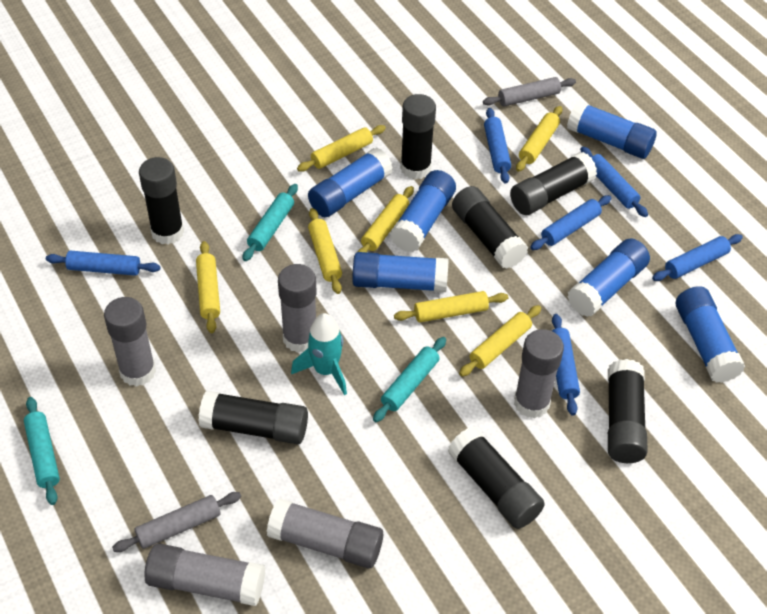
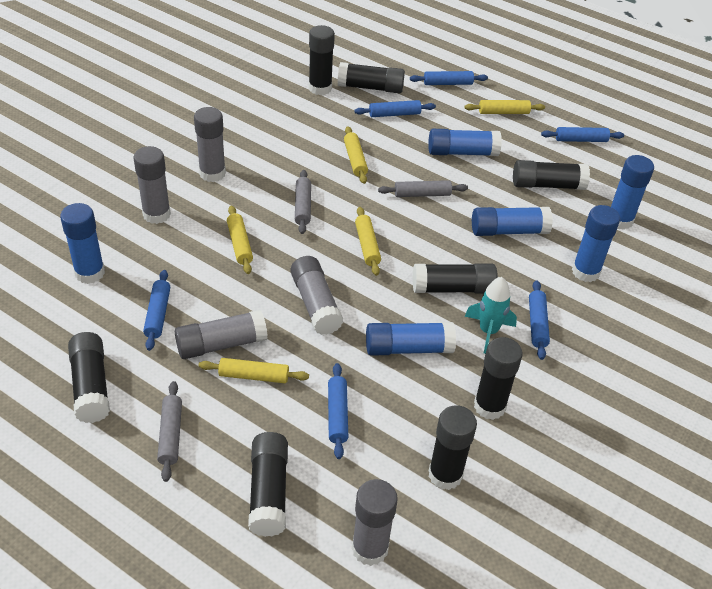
black glue stick: [139,157,184,245] [198,391,308,444] [400,94,436,180] [448,427,545,529] [452,186,528,269] [510,152,597,215] [608,359,648,463] = 7 -> [68,332,110,423] [248,432,288,537] [309,25,335,95] [338,62,405,93] [413,263,498,293] [428,405,477,490] [474,337,523,420] [513,160,590,190] = 8
grey rolling pin: [112,492,241,552] [483,77,576,107] = 2 -> [157,381,182,482] [295,170,311,234] [378,180,468,197] = 3
turquoise rolling pin: [24,397,60,505] [243,184,298,261] [373,337,446,422] = 3 -> none = 0
yellow rolling pin: [196,241,220,333] [297,125,386,172] [308,208,342,294] [357,186,414,252] [394,291,508,322] [459,305,541,377] [516,106,562,172] = 7 -> [199,358,309,383] [227,206,253,274] [344,126,368,184] [355,207,381,276] [465,100,545,114] = 5

